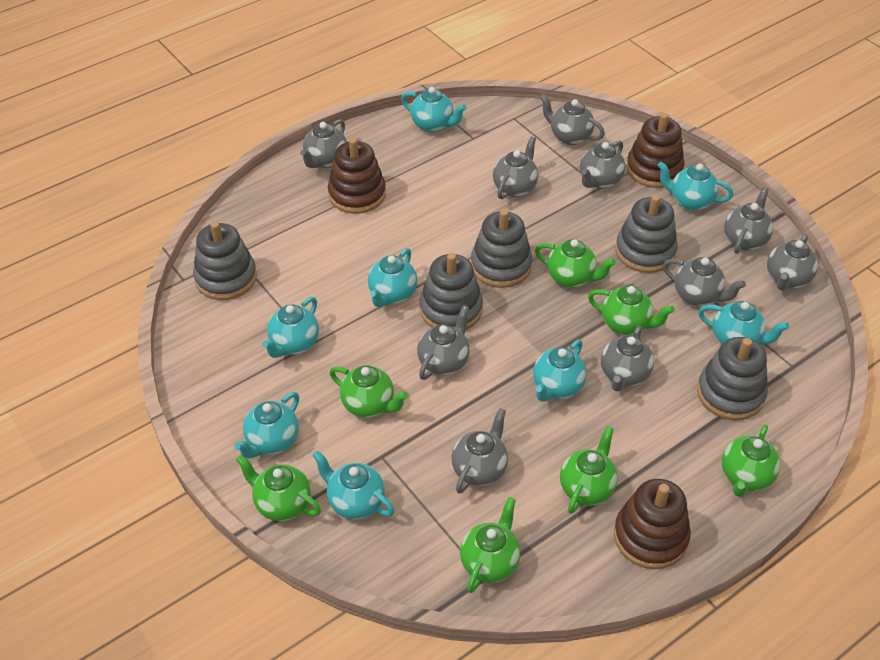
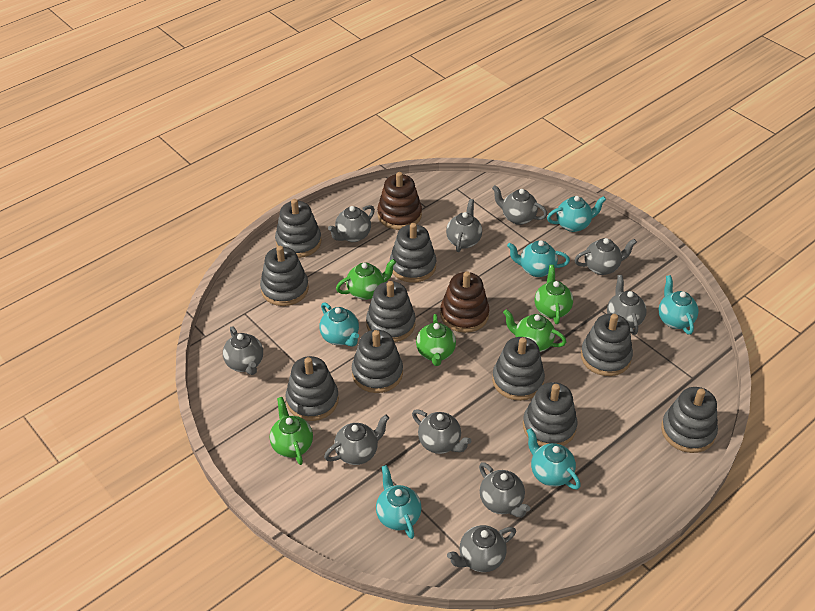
brown stacking toy: [328,138,386,214] [614,479,691,569] [626,113,684,188] = 3 -> [377,172,422,230] [440,271,489,333] = 2
green teapot: [236,455,321,521] [330,365,408,418] [460,497,520,593] [535,239,616,288] [560,426,618,514] [588,285,675,335] [722,425,780,497] = 7 -> [270,397,313,465] [336,259,396,300] [416,314,456,366] [503,309,566,352] [535,265,573,324] = 5
grey stacking toy: [193,221,257,300] [420,253,483,330] [471,209,532,288] [615,195,678,273] [697,337,768,420] = 5 -> [260,246,309,306] [275,199,322,258] [286,356,339,421] [352,330,403,393] [366,281,416,342] [390,223,436,283] [492,337,545,401] [523,382,577,446] [581,314,633,376] [661,387,718,453] = 10
turquoise teapot: [235,392,299,459] [262,297,319,358] [312,451,395,520] [368,248,417,307] [401,87,466,133] [533,340,587,402] [657,162,733,211] [698,301,789,345] = 8 -> [320,302,359,347] [376,465,421,539] [507,240,570,277] [527,428,581,490] [547,196,606,232] [659,275,699,335] = 6

